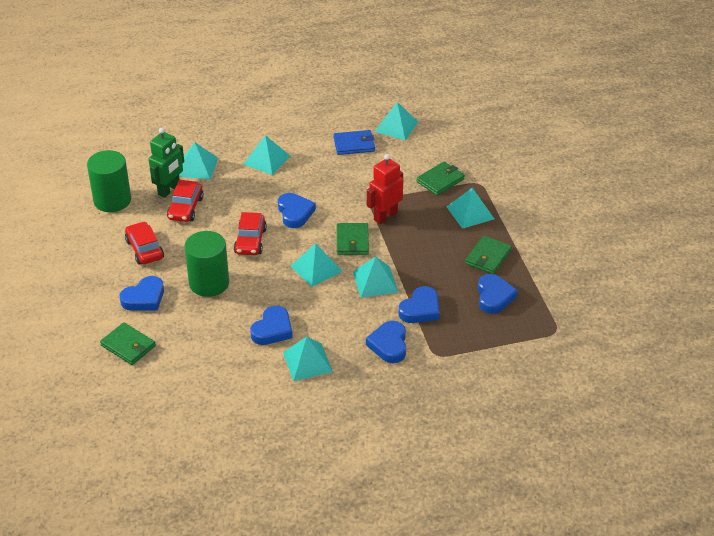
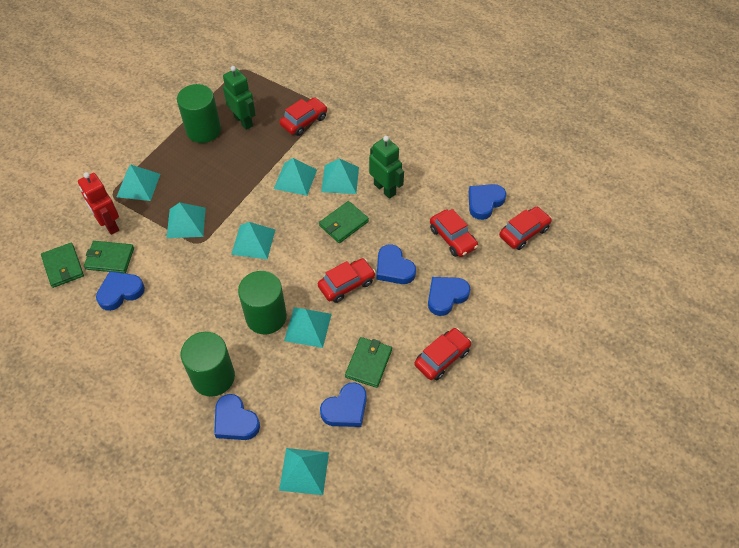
blue wallet: [333,130,375,155] = 1 -> none = 0
green cylinder: [87,150,131,212] [185,231,229,297] = 2 -> [177,84,221,143] [181,332,235,397] [238,271,287,334] = 3
green robot: [149,128,184,198] = 1 -> [223,66,255,130] [369,136,404,199] = 2
red car: [125,221,164,265] [167,180,204,222] [234,212,267,255] = 3 -> [279,97,328,136] [318,258,376,303] [414,328,472,380] [430,209,478,257] [499,207,552,250] = 5

